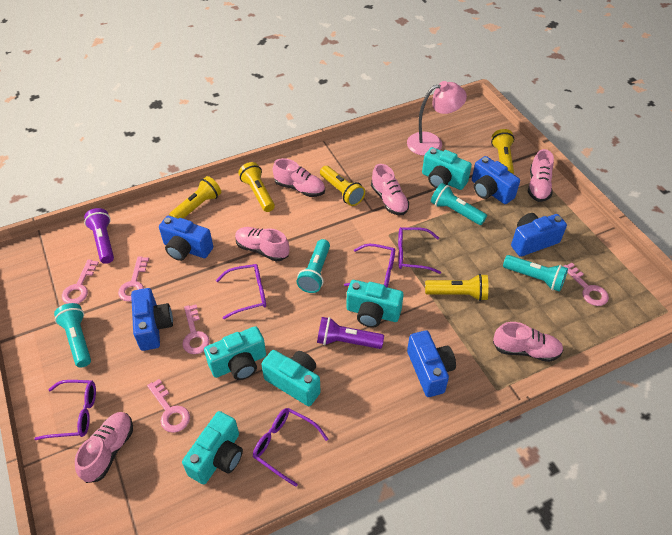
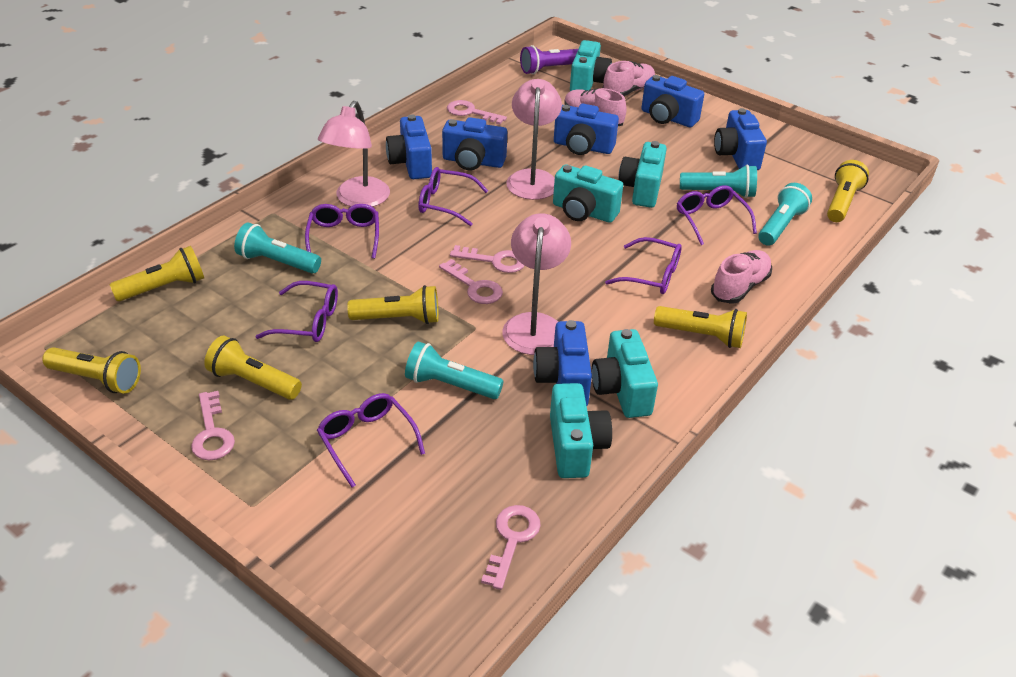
blue camera: [131,288,173,351] [159,216,213,261] [407,330,456,397] [472,156,520,204] [511,213,567,257] = 5 -> [386,114,432,179] [442,117,507,170] [533,320,592,406] [554,104,619,155] [641,75,704,127] [714,108,767,170] = 6
pink lamp: [407,81,467,156] = 1 -> [318,101,390,207] [502,213,571,355] [506,79,562,200] = 3
pink shoe: [75,412,133,483] [235,227,289,262] [273,158,325,197] [371,164,409,215] [493,322,564,362] [528,149,554,202] = 6 -> [564,88,627,126] [603,61,655,96] [711,250,772,304] = 3
purple flashlight: [84,208,114,264] [317,317,384,349] = 2 -> [520,45,578,74] = 1
purple glasses: [35,380,96,440] [216,264,266,319] [253,408,328,487] [344,244,395,288] [398,227,441,274] = 5 -> [255,281,338,342] [305,204,379,259] [317,393,425,487] [418,167,488,226] [605,237,682,294] [677,185,757,245] = 6
yellow flashlight: [169,176,221,219] [238,162,275,212] [320,166,365,206] [425,274,488,301] [491,129,514,174] = 5 -> [42,347,141,394] [110,246,204,301] [204,336,302,400] [347,285,439,324] [654,306,747,348] [827,160,869,222] = 6

